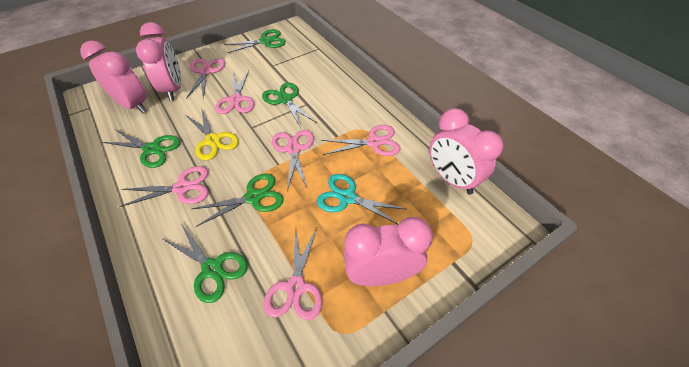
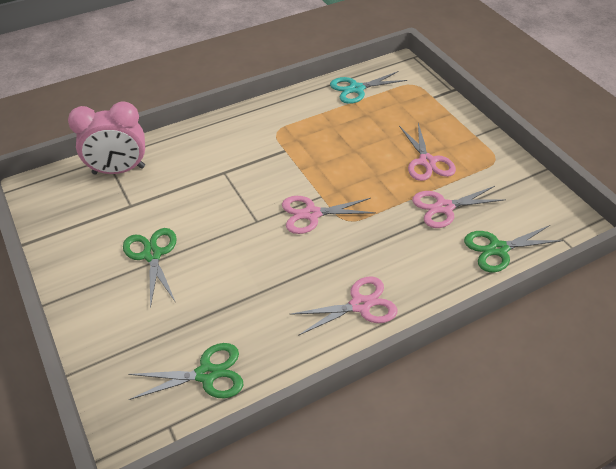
green scissors: [102,129,180,168] [163,224,248,303] [192,173,284,227] [224,29,286,53] [262,83,317,128] = 5 -> [123,228,177,308] [128,343,244,400] [464,225,563,272] = 3
pink clock: [80,40,147,113] [136,22,181,101] [343,217,433,286] [429,108,504,195] = 4 -> [68,101,145,175] = 1
pink scissors: [119,166,208,207] [186,59,225,99] [215,70,254,114] [264,226,322,320] [272,130,314,191] [321,125,400,156] = 6 -> [282,196,376,234] [290,277,397,336] [399,123,456,181] [412,186,506,228] = 4
yellow scissors: [186,108,239,160] = 1 -> none = 0

